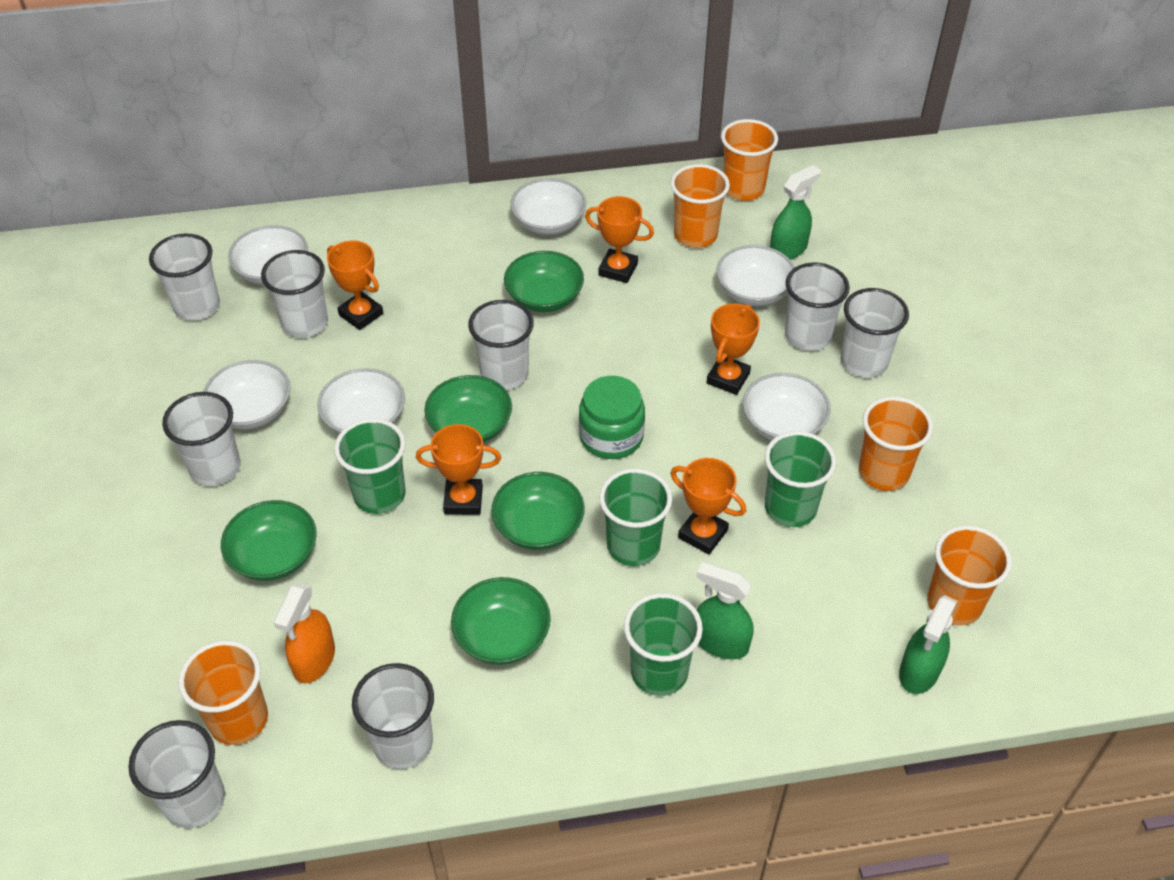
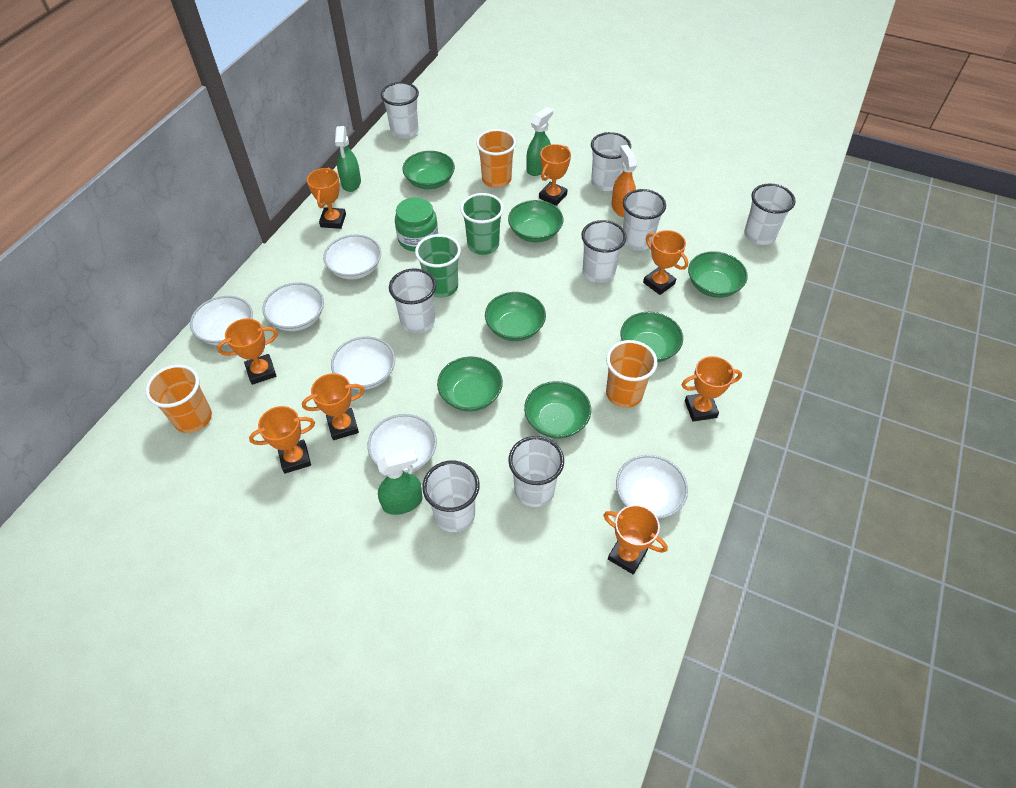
green bowl: [221,500,317,581] [424,375,512,443] [451,577,551,665] [491,472,585,550] [504,251,584,312] = 5 -> [402,151,455,189] [437,356,503,412] [485,292,546,341] [508,200,563,242] [524,381,591,439] [621,312,683,362] [688,251,748,298] = 7
green cup: [334,418,406,514] [599,468,672,566] [624,593,703,696] [765,431,836,527] = 4 -> [415,234,461,298] [460,193,504,255] = 2
orange cup: [178,640,268,745] [671,164,730,248] [721,119,778,201] [858,396,933,491] [927,525,1012,626] = 5 -> [145,364,212,433] [476,129,516,188] [606,340,658,408] = 3
orange trophy: [327,240,383,330] [416,424,501,515] [585,196,654,283] [670,458,746,555] [707,304,760,395] = 5 -> [217,318,278,385] [249,406,315,474] [302,373,365,440] [307,168,346,229] [539,144,571,206] [603,505,668,574] [643,230,688,295] [681,356,742,422] = 8

